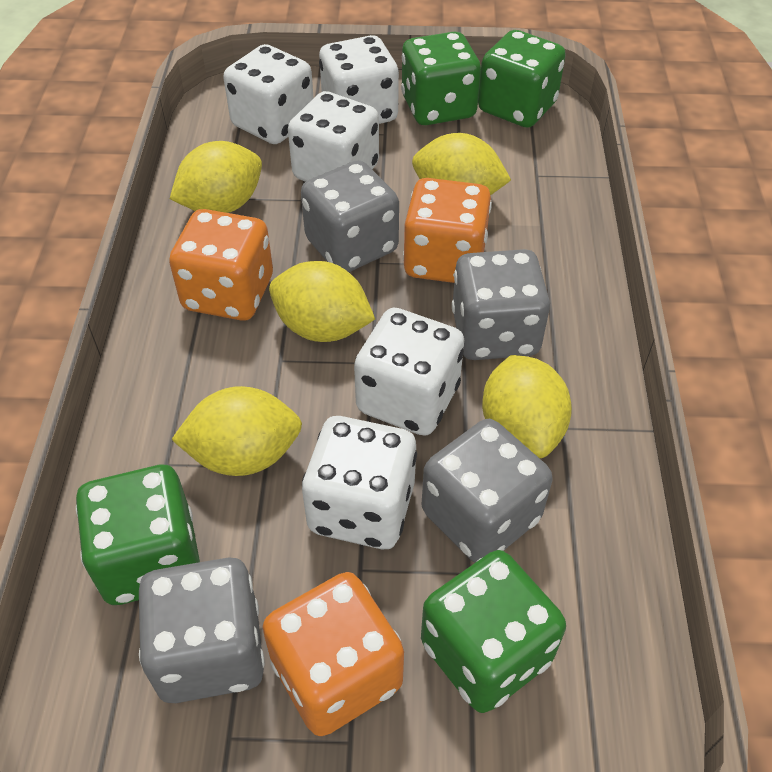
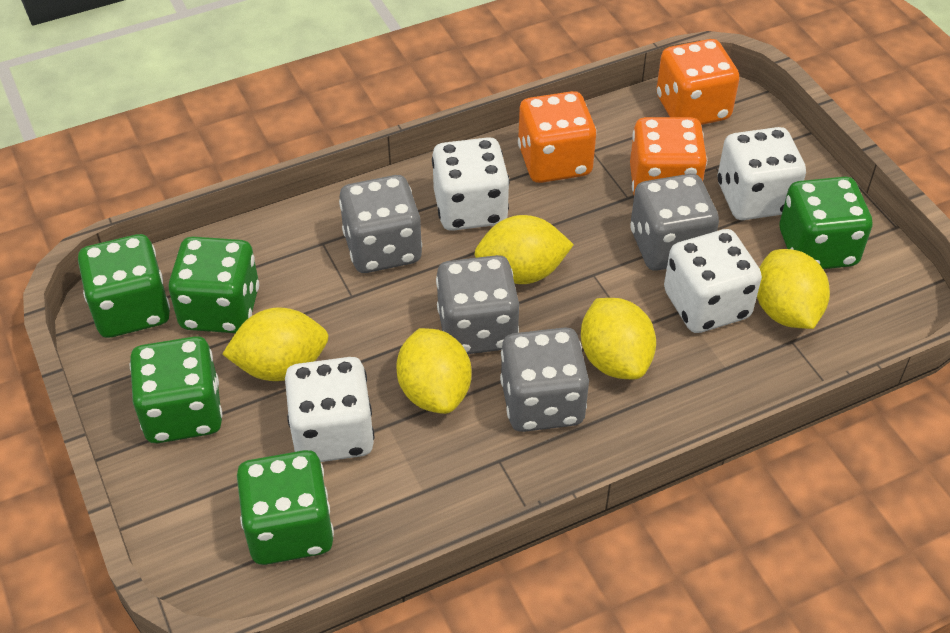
green dice: [76,465,200,605] [401,31,481,125] [421,550,566,713] [478,30,566,128] = 4 -> [78,234,170,338] [130,336,223,443] [168,237,259,333] [237,450,334,565] [780,177,872,269] = 5
white dice: [223,44,314,144] [288,91,379,182] [302,416,417,549] [319,35,399,124] [354,308,464,436] = 5 -> [285,357,374,462] [432,137,510,231] [664,229,762,333] [718,127,806,220] = 4

